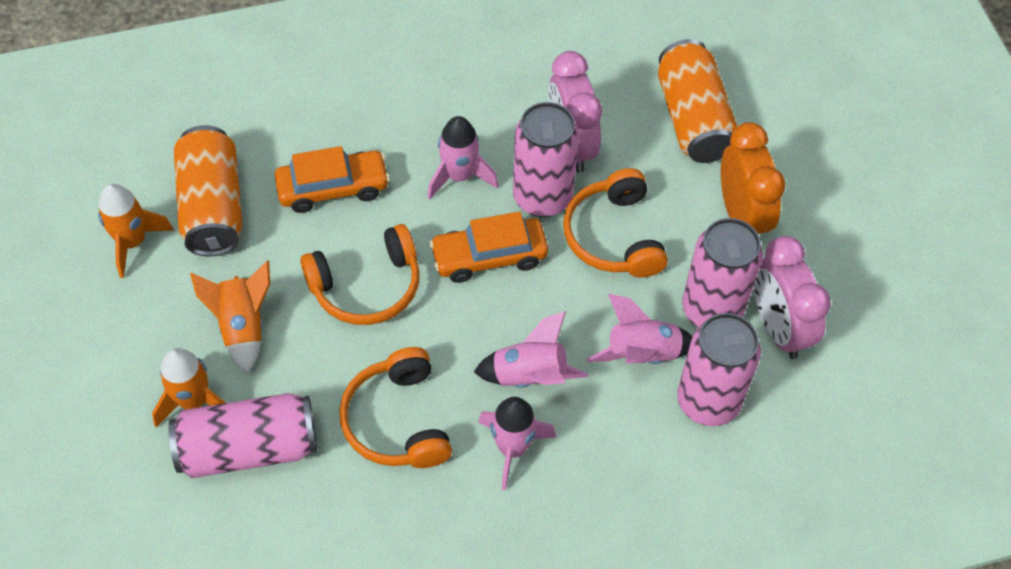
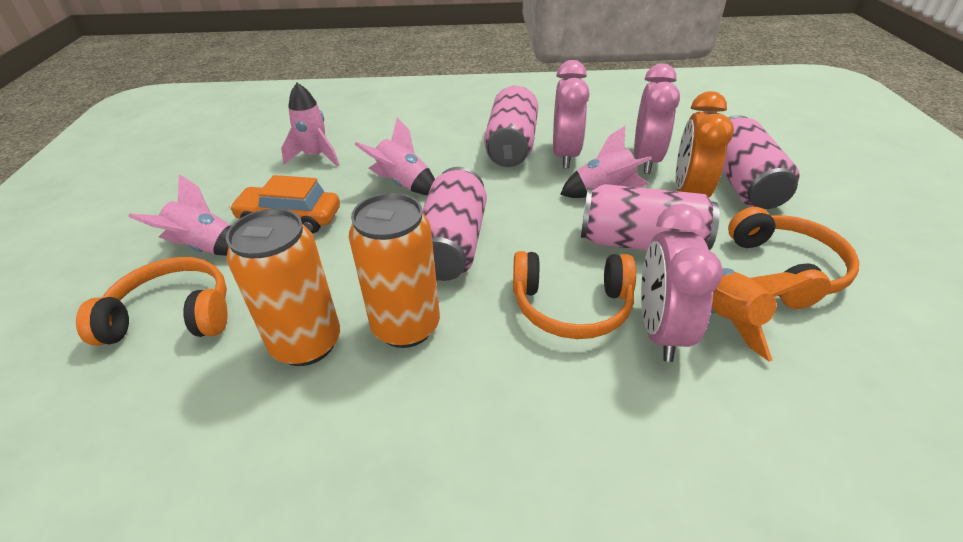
orange car: [274,146,390,213] [429,212,548,283] = 2 -> [229,175,340,234] = 1
orange rocket: [98,184,174,278] [152,348,226,427] [190,261,270,373] = 3 -> [711,268,813,362] = 1
pink clock: [548,51,602,173] [754,236,831,359] = 2 -> [553,60,590,168] [634,64,680,174] [641,204,723,362] = 3

